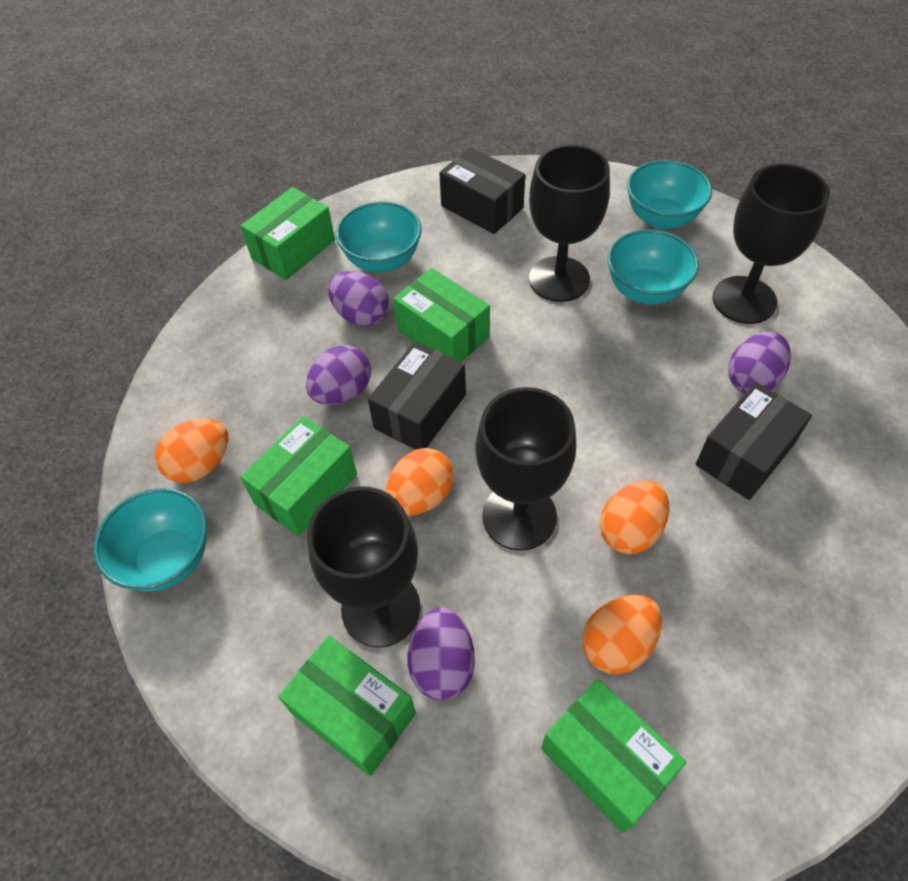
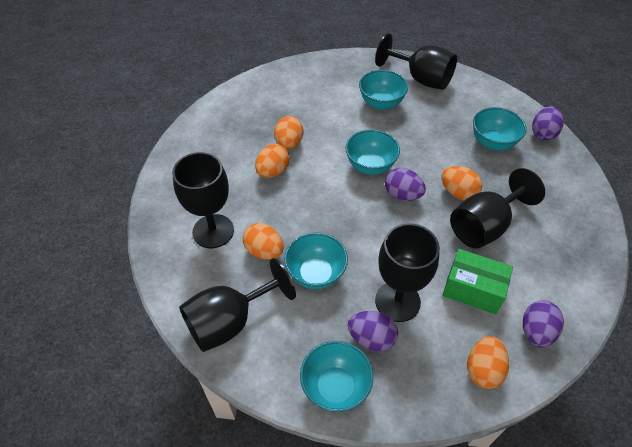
black box: [368,341,466,450] [439,147,525,234] [696,382,812,500] = 3 -> none = 0
black goblet: [307,486,421,648] [475,387,576,551] [529,144,610,302] [712,164,830,324] = 4 -> [172,152,234,248] [179,258,296,352] [375,33,457,90] [375,223,440,322] [450,168,545,249] = 5
green box: [240,416,357,536] [241,187,335,280] [278,636,416,776] [393,268,490,362] [541,679,686,833] = 5 -> [443,249,513,314] = 1
orange egg: [155,418,229,483] [385,448,454,516] [582,595,662,674] [600,480,669,554] = 4 -> [243,223,284,260] [255,144,290,178] [274,116,303,150] [442,166,482,200] [467,336,509,389] = 5
turquoise bowl: [94,488,207,592] [336,201,422,273] [607,229,699,305] [627,160,712,229] = 4 -> [284,232,348,289] [300,341,373,412] [345,130,400,175] [359,70,408,110] [473,107,526,150] = 5

